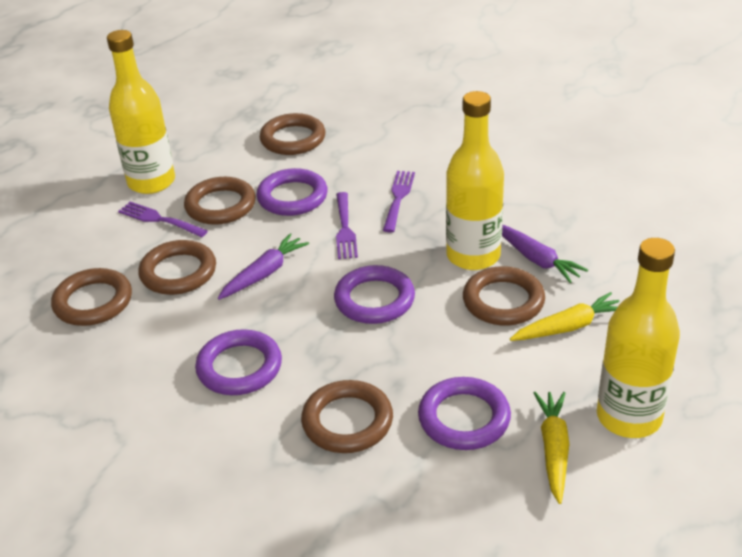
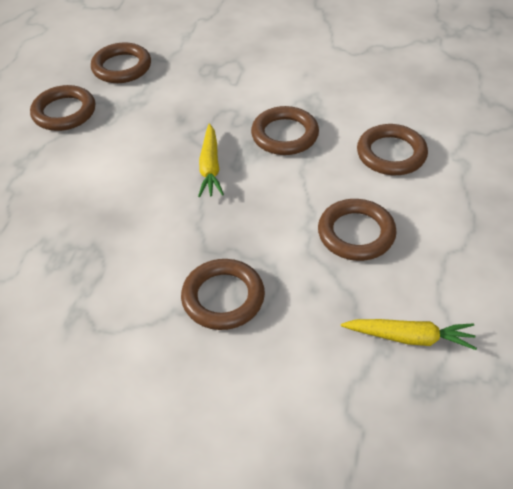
purple carrot: [218,233,309,300] [502,225,588,283] = 2 -> none = 0
purple fork: [118,202,208,237] [336,192,358,259] [383,171,415,233] = 3 -> none = 0
purple ring: [195,329,282,395] [256,168,328,216] [334,265,415,324] [418,377,511,450] = 4 -> none = 0
yellow bottle: [107,30,175,194] [446,91,504,270] [597,238,680,438] = 3 -> none = 0

